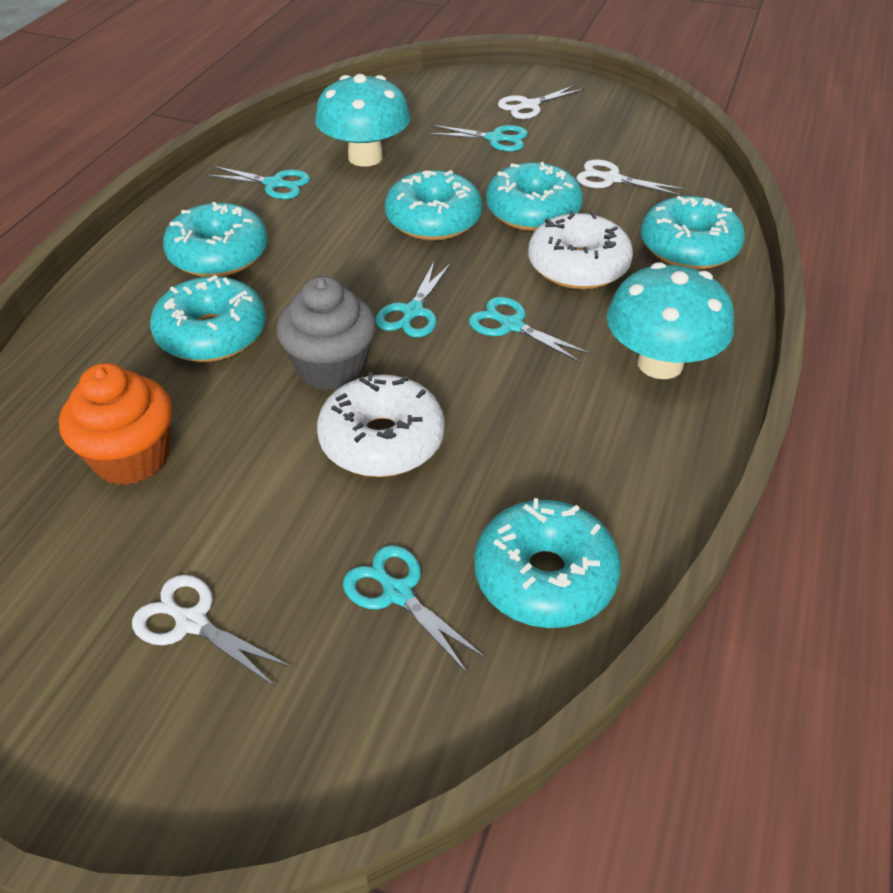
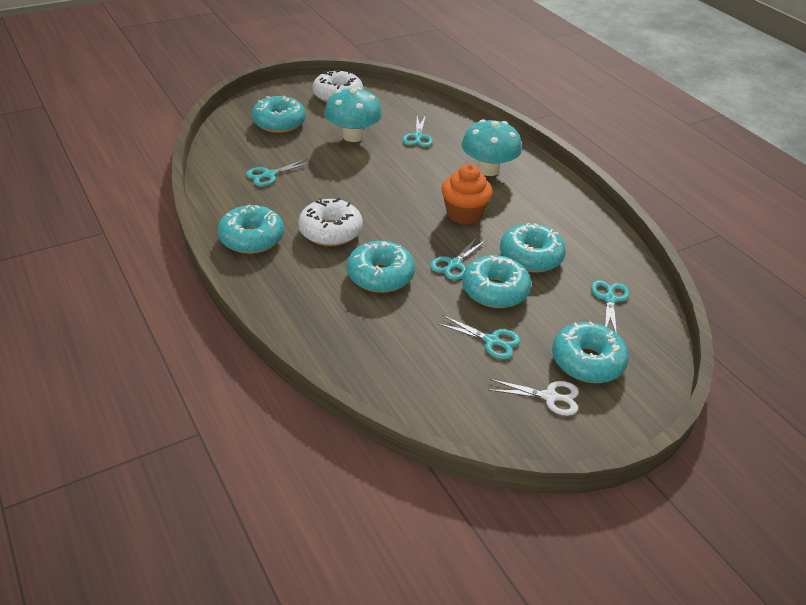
grey cupcake: [276,276,376,391] = 1 -> none = 0
white scissors: [132,575,292,687] [498,85,584,119] [577,159,685,196] = 3 -> [489,379,579,416] = 1

